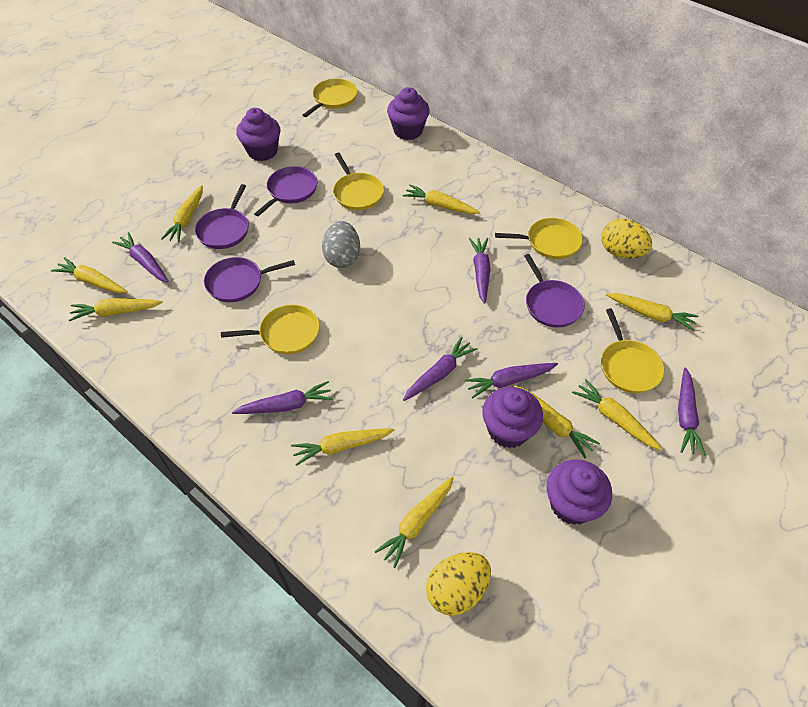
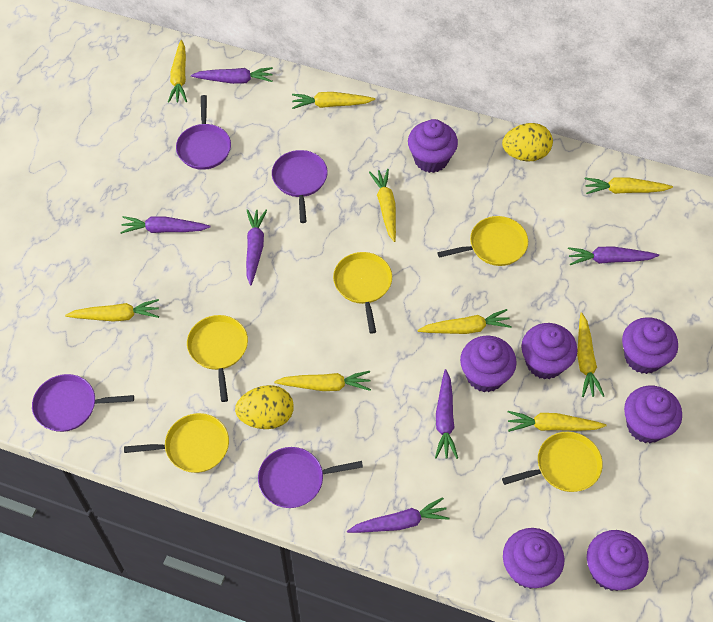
grey egg: [322,221,360,268] = 1 -> none = 0
purple cupcake: [236,108,280,161] [387,87,430,140] [482,387,543,448] [547,459,612,525] = 4 -> [408,119,458,173] [460,336,517,392] [503,528,565,589] [521,323,577,380] [587,530,649,591] [622,317,678,374] [624,385,682,443] = 7

